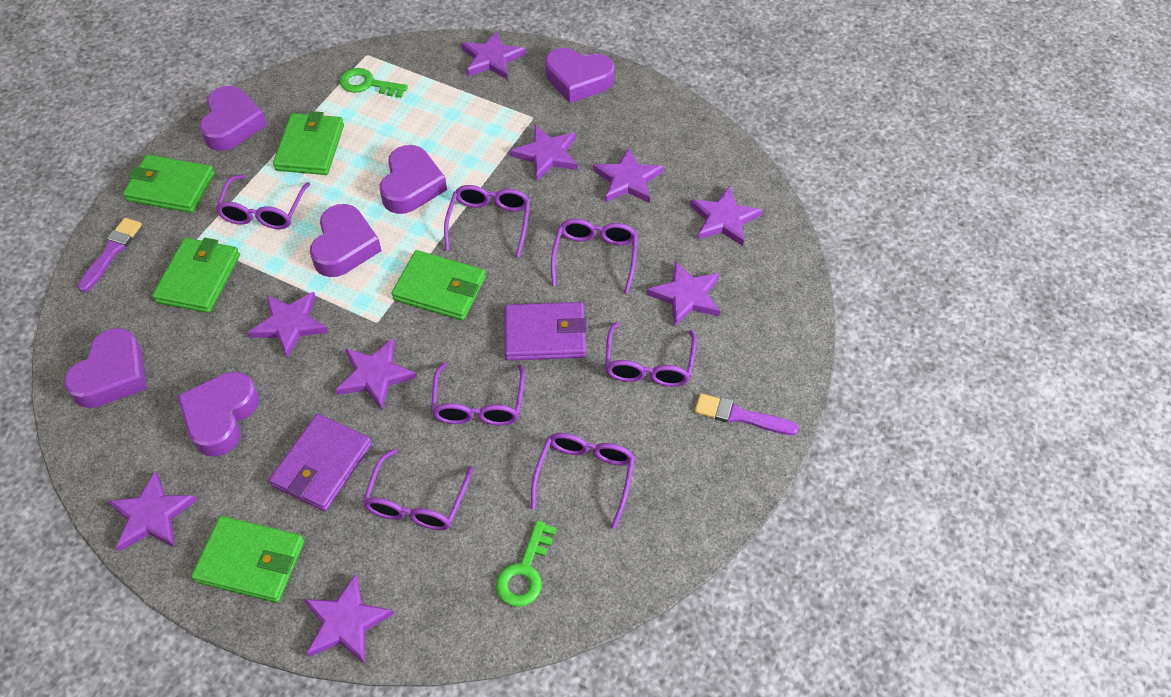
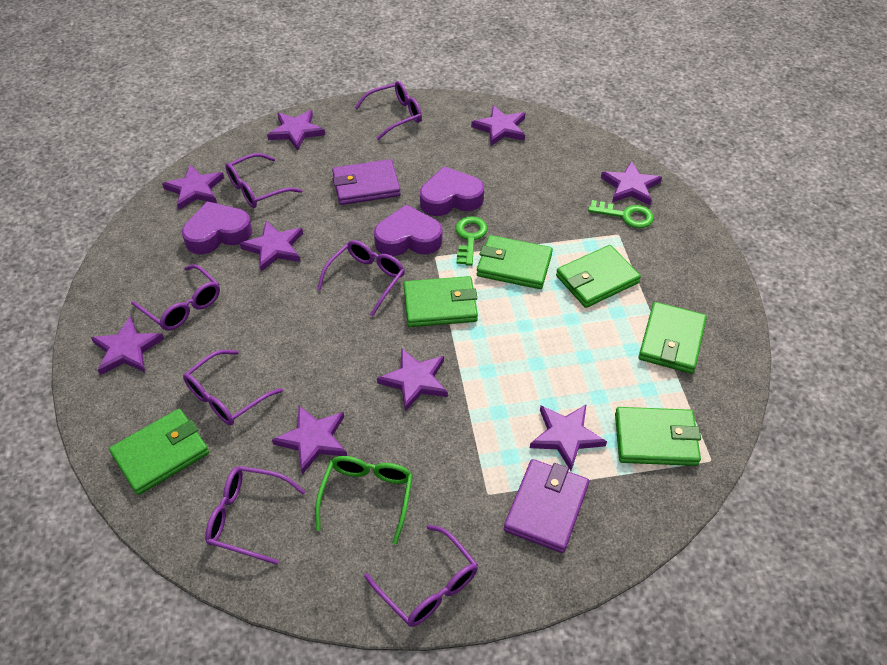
green glasses: none = 0 -> [315,456,413,544] = 1
green wallet: [123,155,215,213] [152,238,240,313] [191,516,304,603] [273,111,344,175] [391,250,486,320] = 5 -> [109,409,209,495] [404,276,478,327] [477,235,553,289] [556,245,641,308] [615,407,701,466] [638,302,707,374] = 6
purple brush: [78,218,142,292] [695,394,799,435] = 2 -> none = 0
purple heart: [64,328,147,408] [177,372,259,457] [200,86,267,151] [310,204,382,277] [380,145,447,214] [545,48,614,103] = 6 -> [182,201,253,254] [374,205,442,256] [420,166,484,216] = 3

